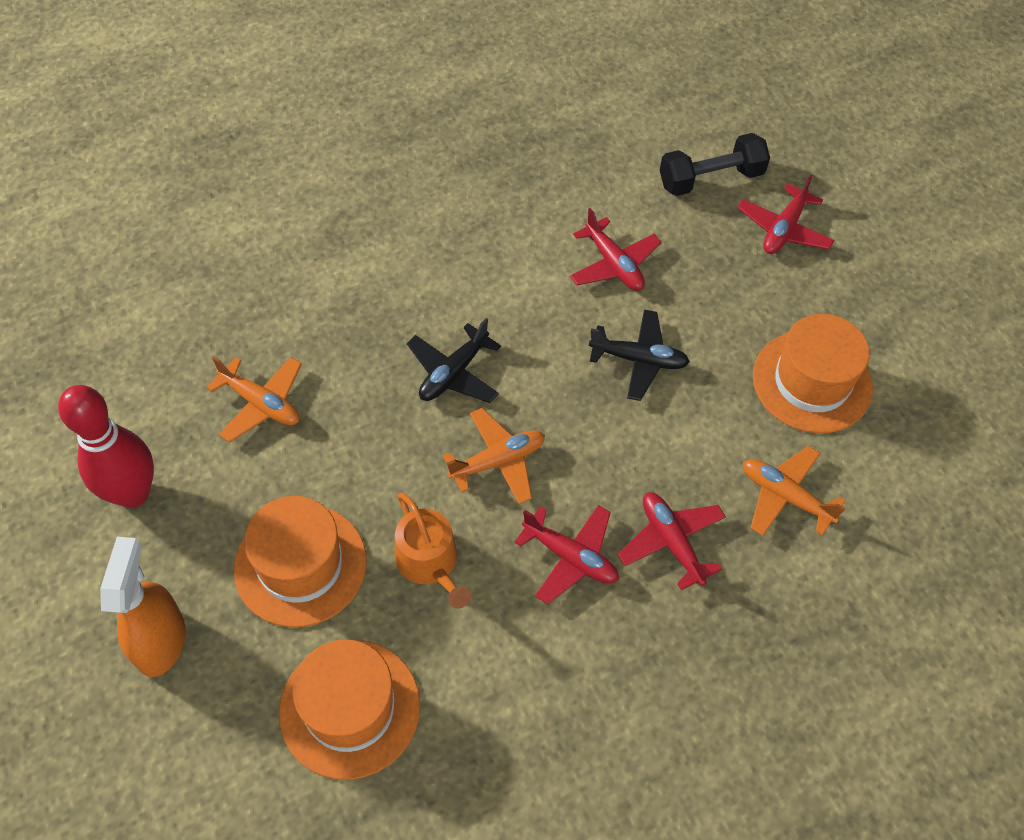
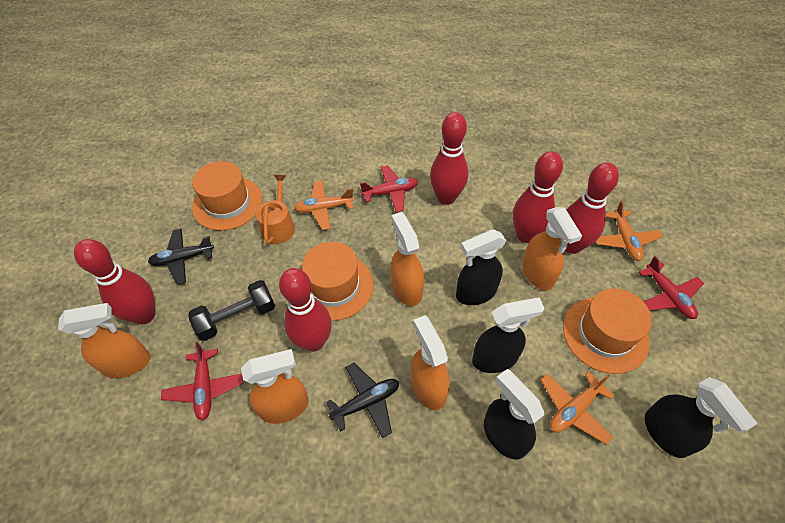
black spray bottle: none = 0 -> [456,229,507,305] [472,297,544,373] [484,369,544,460] [645,377,758,458] = 4
orange spray bottle: [100,537,185,677] = 1 -> [58,303,151,378] [241,349,309,424] [391,212,424,306] [411,315,450,410] [522,207,582,290] = 5
red bowling pin: [58,385,154,508] = 1 -> [74,239,155,324] [279,268,332,352] [430,112,468,205] [512,151,563,243] [561,162,619,254] = 5
red plane: [514,505,619,604] [570,208,662,291] [618,492,726,590] [738,175,834,254] = 4 -> [161,342,244,421] [360,165,418,212] [639,256,704,319] = 3

